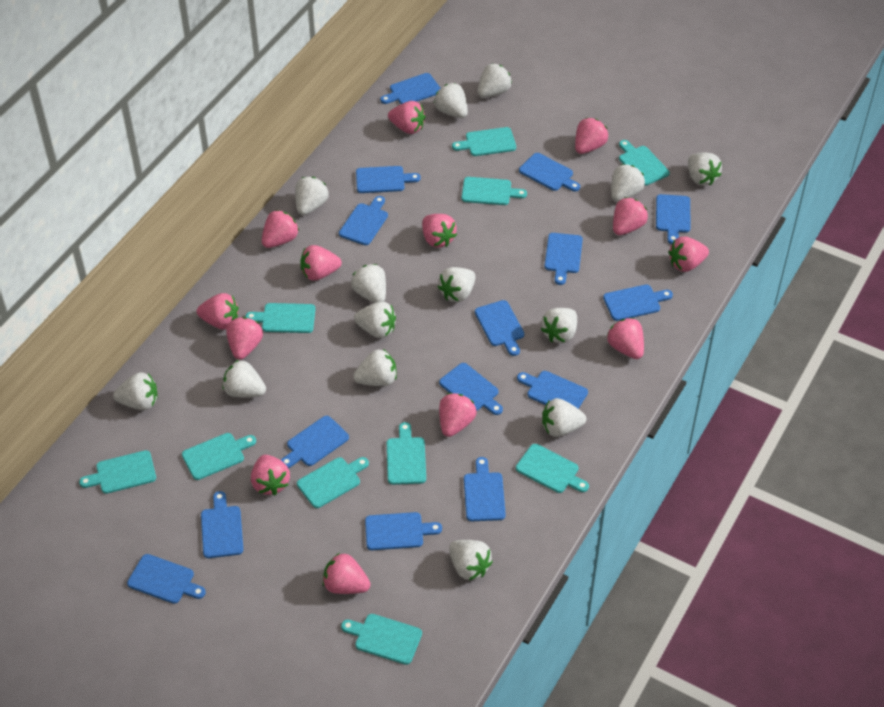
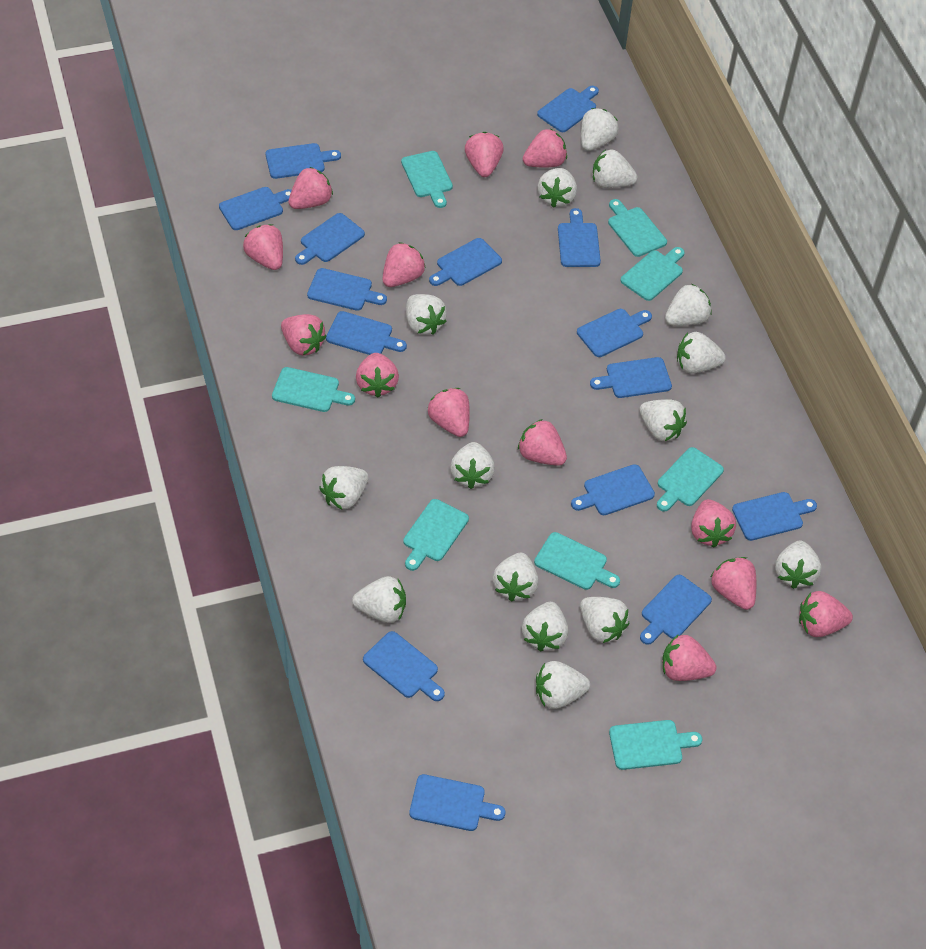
turquoise cutting board: [79,450,156,494] [182,433,256,480] [245,303,315,333] [297,457,369,508] [341,614,422,665] [387,422,426,485] [452,127,516,156] [462,177,527,205] [516,444,589,493] [619,140,670,186] = 10 -> [272,367,355,412] [401,151,453,208] [403,499,469,571] [534,532,620,590] [608,199,667,257] [609,720,702,770] [620,247,685,301] [657,447,724,512] = 8
white strawberry: [113,372,158,410] [222,360,266,397] [295,177,329,215] [351,264,386,303] [353,349,397,386] [354,302,396,338] [434,83,468,118] [438,267,476,302] [449,540,493,580] [478,63,512,98] [541,308,577,343] [542,398,586,437] [611,164,645,202] [688,153,722,186] = 14 -> [319,466,368,509] [352,576,406,623] [406,294,447,335] [450,442,495,489] [493,553,538,602] [522,602,568,652] [536,661,590,709] [538,168,577,208] [580,597,629,643] [581,108,619,151] [593,149,637,188] [640,399,687,441] [665,284,712,326] [677,332,726,374] [775,541,821,589] = 15

